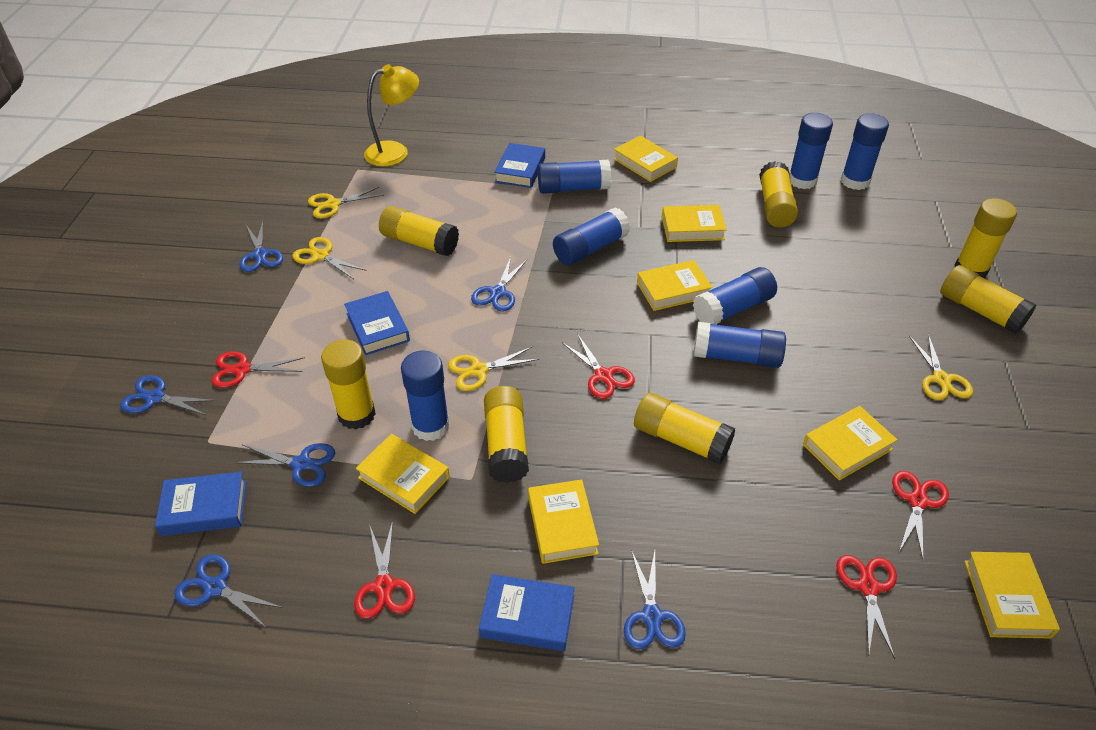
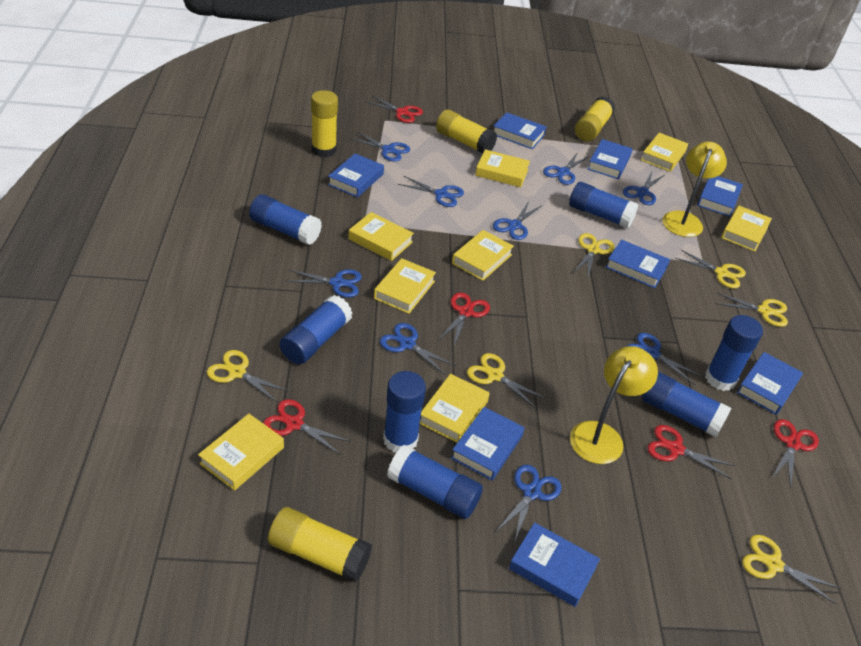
blue book: [155,472,246,536] [344,291,410,355] [479,574,575,651] [494,143,545,188] = 4 -> [328,154,384,198] [451,407,525,481] [494,112,546,149] [509,522,600,607] [587,139,633,179] [606,239,670,288] [697,176,743,217] [737,352,803,415] = 8
blue scissors: [120,375,217,416] [174,554,283,627] [233,443,335,487] [239,222,283,272] [471,257,527,312] [624,550,686,649] = 6 -> [285,269,362,298] [349,131,410,162] [380,323,456,375] [398,176,464,207] [493,201,541,240] [497,465,562,541] [543,152,590,185] [623,171,664,205] [626,333,703,385] = 9
yellow book: [356,434,450,514] [528,479,599,564] [613,136,678,182] [637,260,713,311] [662,205,727,242] [803,406,897,480] [964,552,1060,639] = 7 -> [198,414,284,491] [348,212,414,261] [374,258,436,314] [420,374,490,443] [452,230,514,281] [475,149,530,187] [641,133,688,172] [721,206,772,252] = 8
yellow glue stick: [321,339,376,430] [379,206,459,256] [484,386,529,483] [634,393,735,464] [759,161,798,228] [940,265,1036,334] [955,198,1017,279] = 7 -> [268,507,372,583] [311,90,338,157] [436,110,497,154] [575,96,615,141] = 4
yellow lamp: [364,64,419,167] = 1 -> [570,346,658,464] [662,142,727,237] = 2
yellow scissors: [292,237,367,279] [308,187,384,218] [448,347,539,391] [909,334,973,400] = 4 -> [207,350,289,402] [467,353,546,408] [573,233,614,277] [675,249,746,289] [716,292,788,327] [742,535,841,605] = 6

